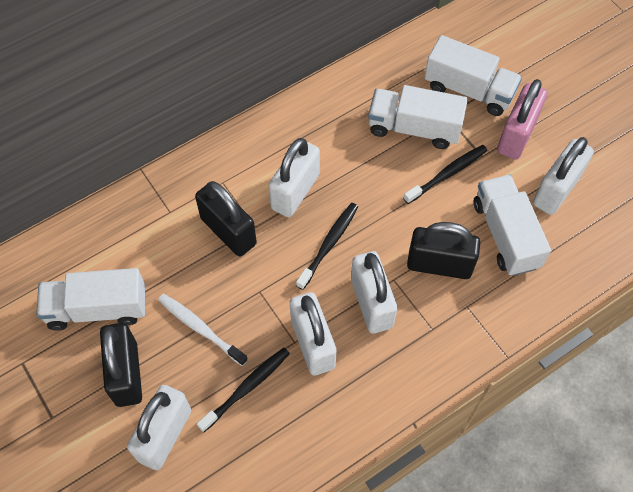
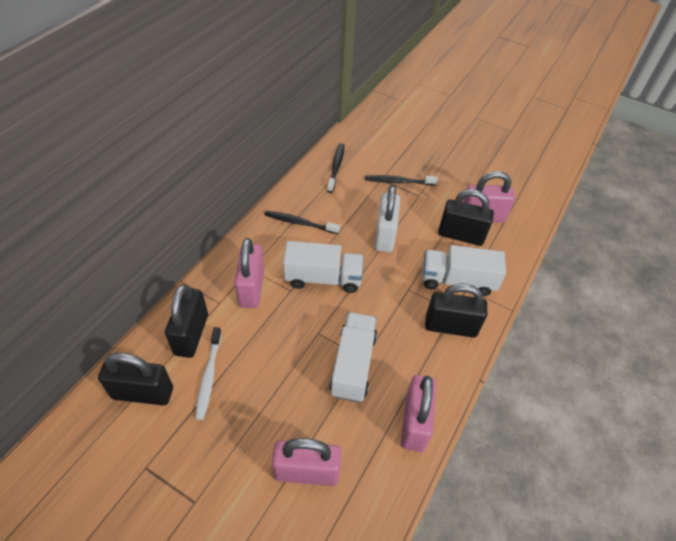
black padlock: [100,323,142,407] [195,181,257,257] [407,222,480,279] = 3 -> [98,353,173,405] [165,284,208,358] [425,284,487,338] [438,189,494,246] = 4
pink padlock: [497,79,547,160] = 1 -> [234,238,264,308] [272,438,341,486] [401,375,436,452] [463,171,515,223] = 4
white padlock: [127,385,191,470] [269,138,320,217] [290,292,337,376] [351,251,397,334] [533,137,594,215] = 5 -> [374,186,400,252] = 1
white truck: [36,268,145,331] [368,85,468,149] [425,35,522,116] [474,175,551,276] = 4 -> [283,241,364,293] [330,312,377,402] [422,245,506,296] = 3

